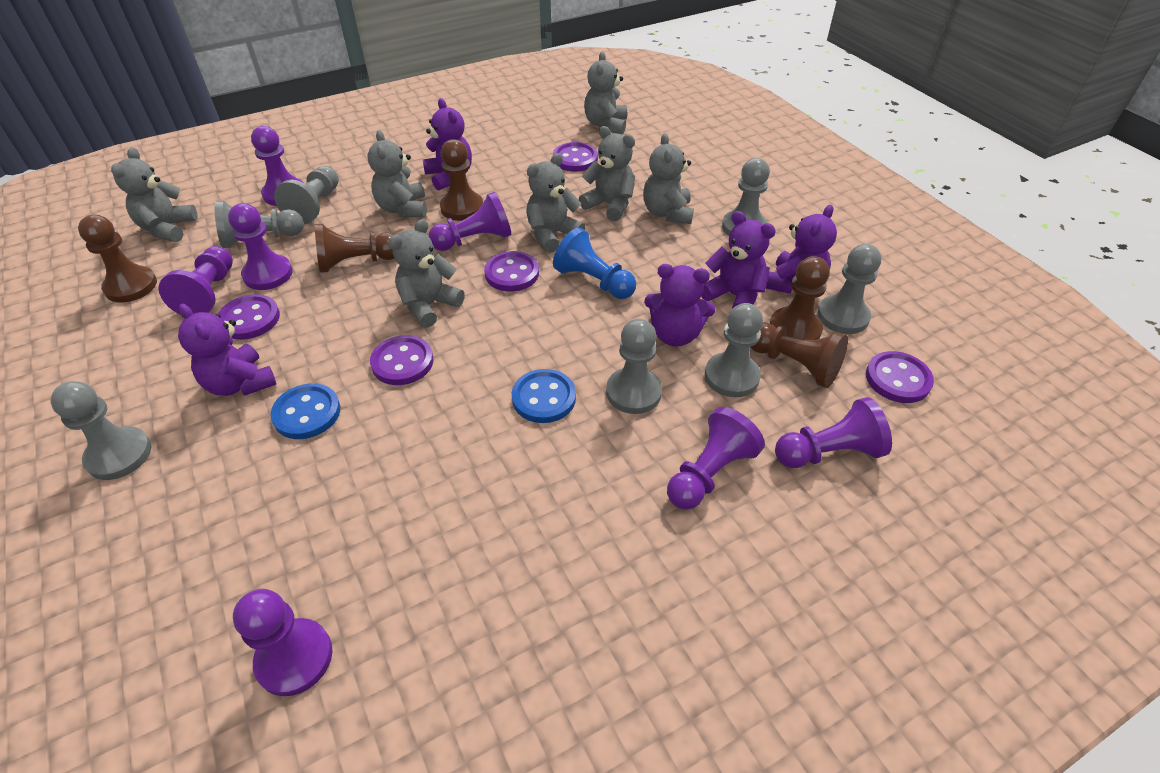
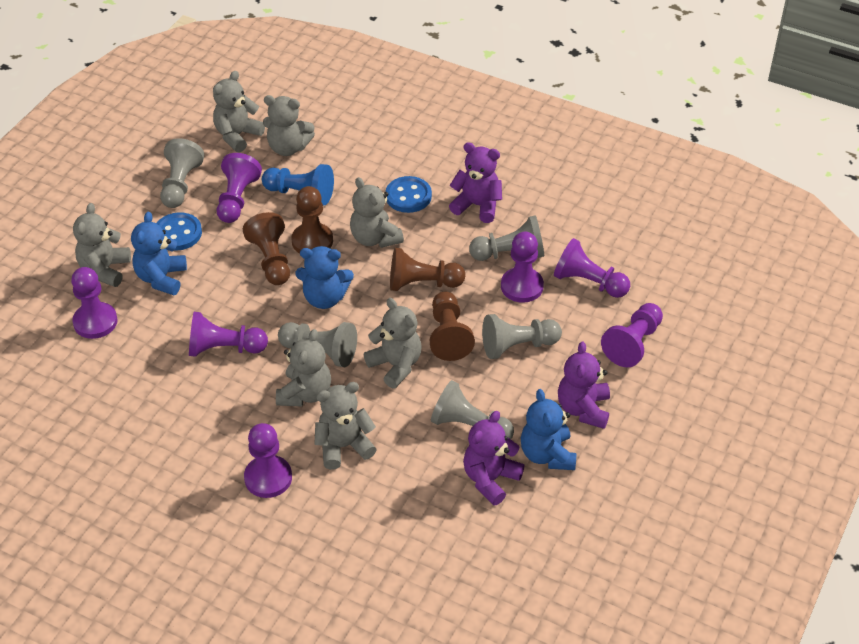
blue teddy bear: none = 0 -> [131,212,187,295] [295,246,354,309] [521,389,576,470] = 3
brown pawn: [78,215,157,303] [315,224,395,273] [440,139,483,221] [750,322,848,388] [770,256,830,340] = 5 -> [243,212,290,285] [291,186,333,253] [390,248,465,291] [430,292,475,361] = 4
grey pawn: [50,381,151,480] [215,201,304,248] [274,166,339,224] [606,319,662,414] [705,303,763,397] [722,158,770,236] [818,244,881,334] = 7 -> [160,138,204,208] [278,322,357,367] [431,380,514,439] [469,215,544,261] [482,314,562,359] = 5
purple button: [218,294,280,340] [370,335,434,385] [484,251,539,292] [553,142,598,172] [866,351,934,403] = 5 -> none = 0
purple teddy bear: [178,304,277,396] [422,98,472,191] [644,264,716,347] [701,211,776,309] [766,205,837,294] = 5 -> [449,142,502,223] [463,411,524,506] [558,342,610,429] = 3

